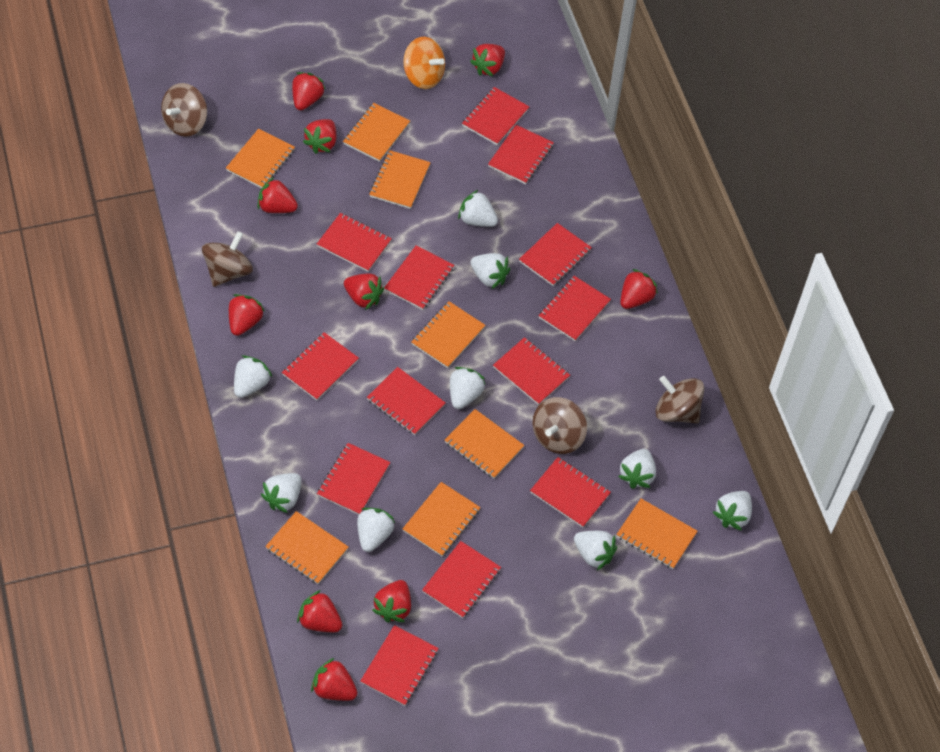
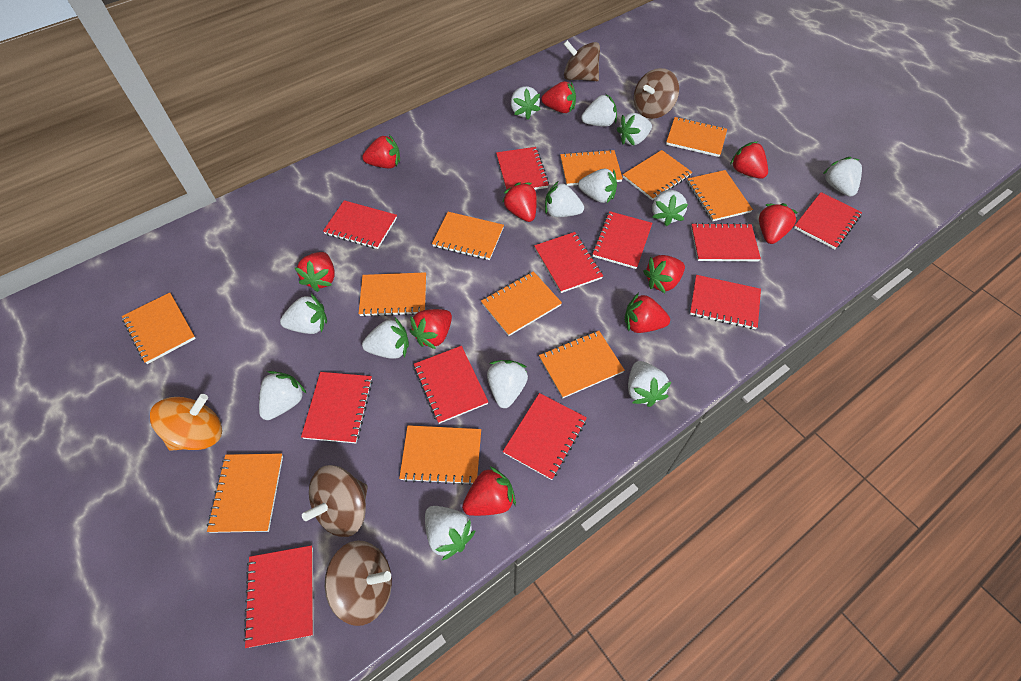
orange notebook: [226,129,295,188] [265,511,348,584] [343,103,410,162] [369,150,431,209] [403,482,481,556] [411,301,486,368] [445,409,524,478] [616,499,698,569] = 8 -> [122,293,196,364] [207,454,283,533] [358,272,426,317] [399,425,481,485] [432,212,504,260] [481,271,562,336] [539,331,625,398] [560,149,623,186] [623,150,692,200] [666,117,727,157] [687,170,753,221] = 11
red notebook: [282,332,359,400] [317,213,392,272] [317,443,390,515] [360,625,439,706] [367,367,446,435] [384,246,454,310] [422,541,501,618] [462,87,529,145] [488,125,554,184] [493,337,570,405] [519,223,592,286] [530,457,611,528] [538,276,611,341] = 13 -> [243,545,314,648] [301,372,373,443] [323,200,397,249] [414,346,488,424] [496,147,549,190] [503,393,587,480] [534,232,603,293] [592,211,652,269] [690,275,761,329] [691,223,761,261] [794,192,862,249] = 11
white strawberry: [234,355,272,398] [261,473,301,513] [357,508,395,552] [450,367,486,409] [458,190,498,227] [470,253,510,289] [574,531,617,570] [618,449,656,489] [713,491,752,531] = 9 -> [259,371,306,420] [280,293,327,334] [362,318,409,359] [425,506,476,560] [487,360,528,408] [511,86,541,120] [545,182,584,217] [578,169,617,203] [581,94,617,127] [617,113,652,146] [628,361,671,407] [652,190,688,226] [823,157,862,196] = 13

